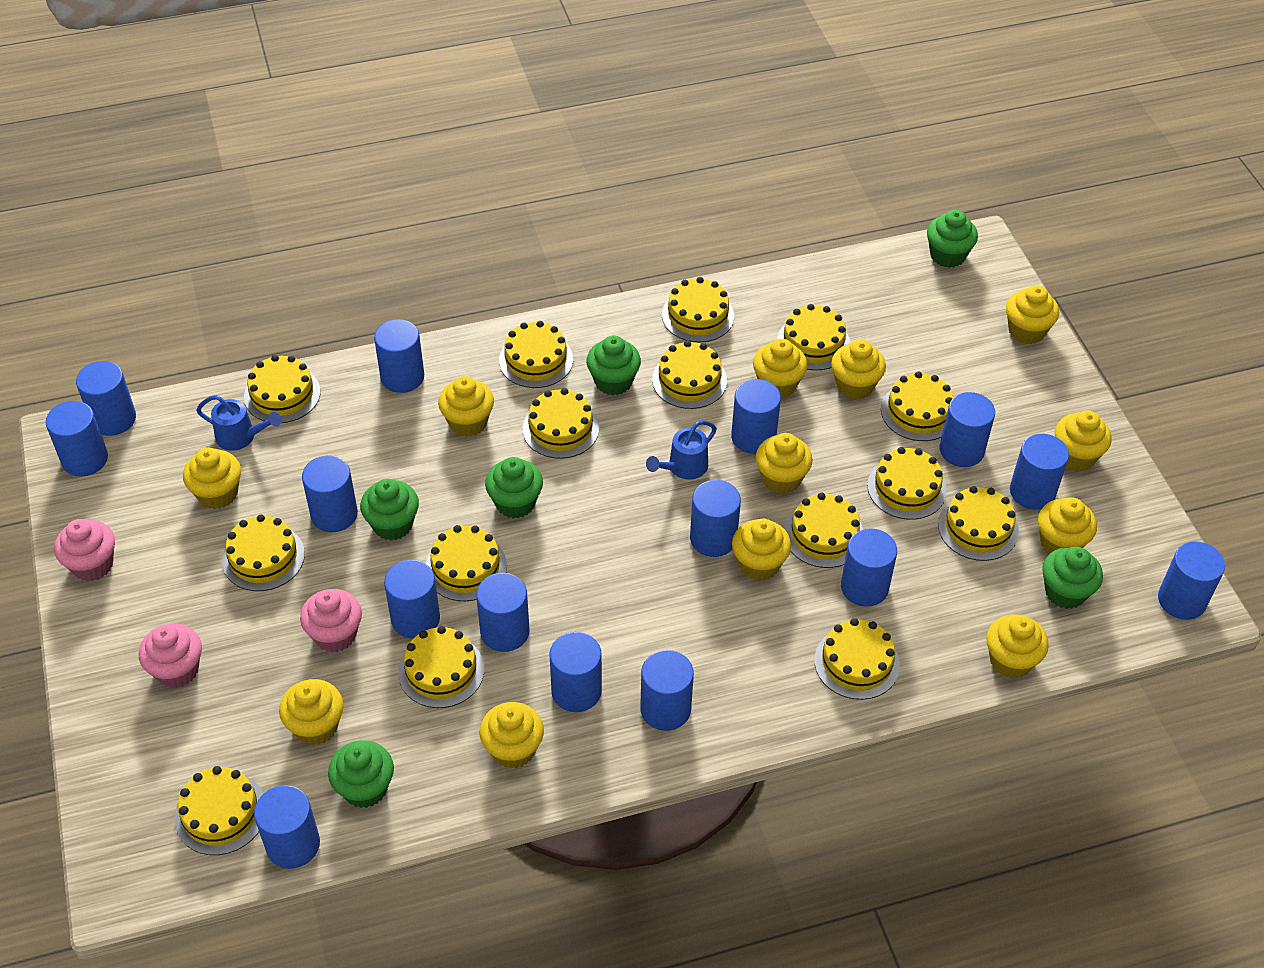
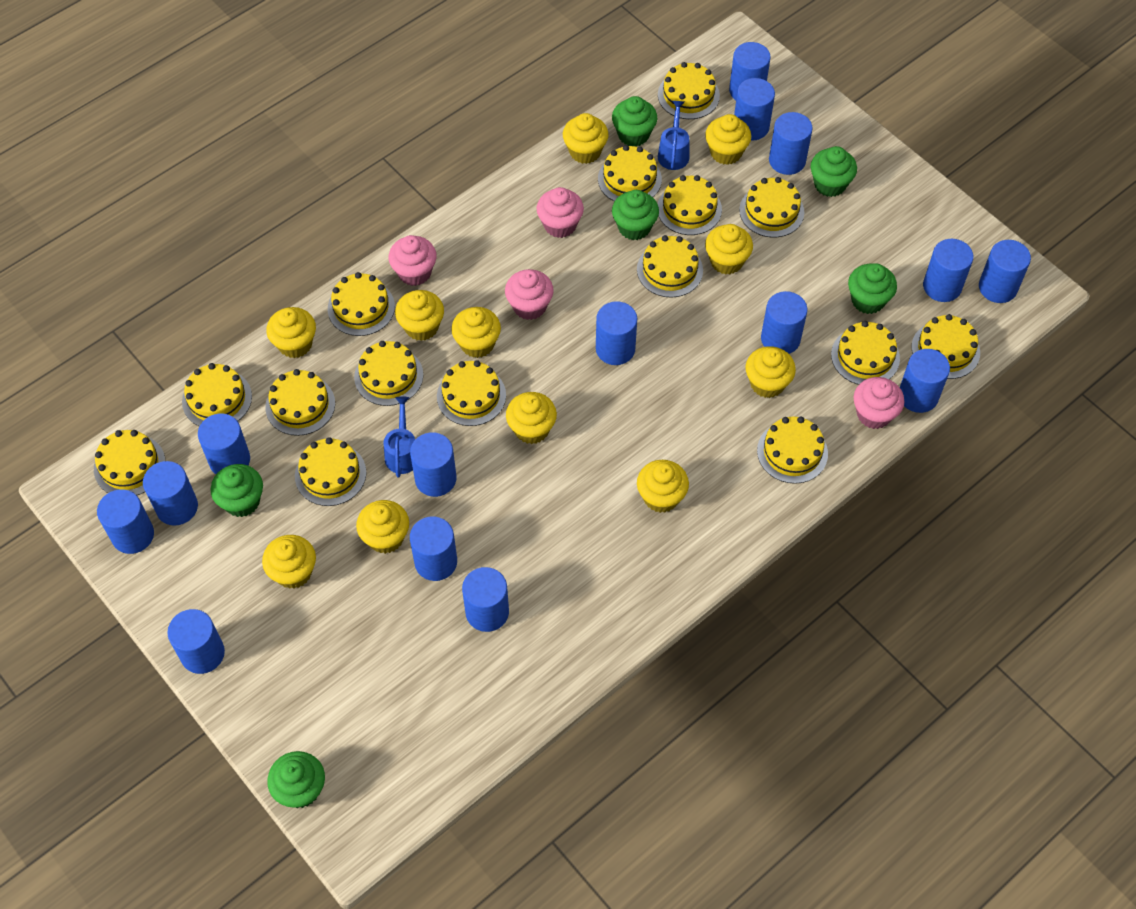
pink cupcake: [54,519,115,581] [139,624,202,688] [300,589,362,652] = 3 -> [389,235,437,286] [505,269,554,320] [537,187,584,238] [854,377,905,429] = 4
yellow cupcake: [183,448,241,509] [279,679,344,745] [438,376,494,437] [480,702,544,769] [732,519,791,581] [753,339,807,398] [755,433,813,494] [831,340,886,399] [986,614,1049,678] [1006,285,1059,344] [1038,497,1097,554] [1055,410,1112,471] = 12 -> [262,535,316,589] [266,307,316,358] [356,500,409,554] [395,290,444,341] [451,307,501,358] [506,392,557,444] [563,113,609,164] [637,460,689,513] [705,114,751,165] [705,224,753,275] [745,346,796,398] = 11

